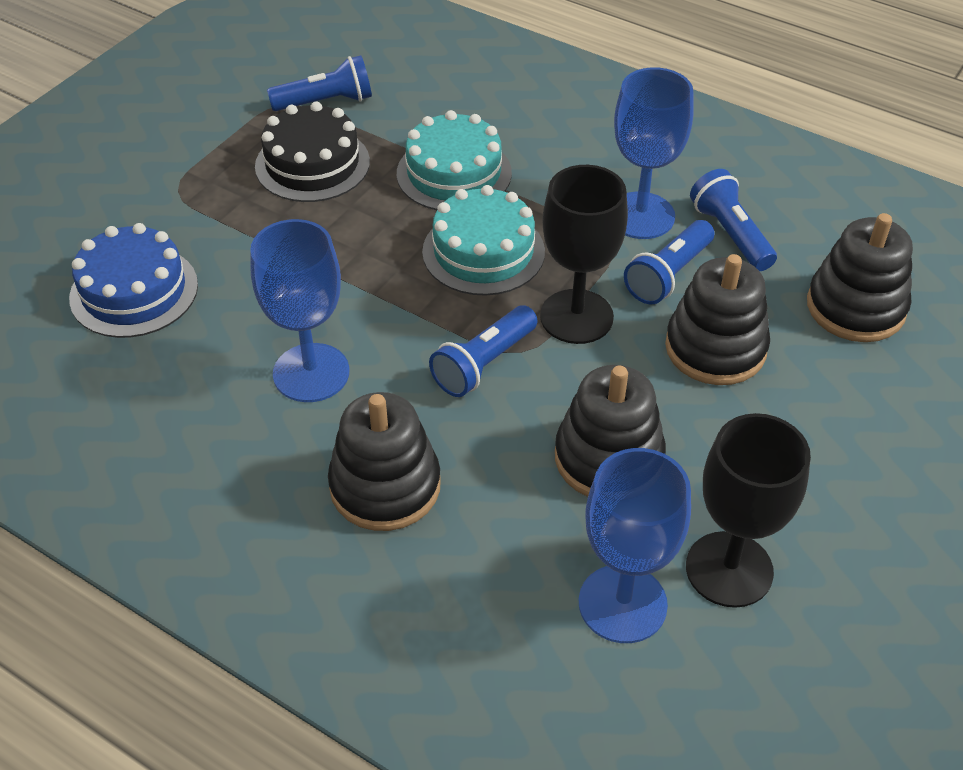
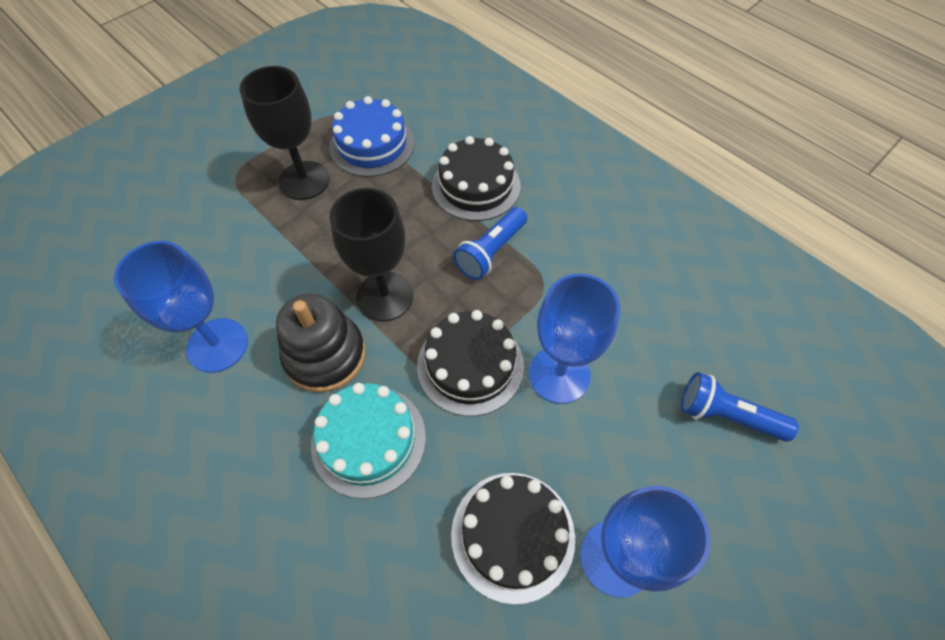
black cake: [255,102,370,202] = 1 -> [417,310,524,416] [432,136,521,221] [451,473,575,605] = 3
black stacking toy: [328,392,441,531] [555,365,666,497] [665,254,770,385] [807,213,913,342] = 4 -> [276,293,365,392] = 1
blue flashlight: [267,55,372,111] [429,305,537,397] [624,220,714,304] [690,169,777,271] = 4 -> [453,207,527,280] [681,372,799,442] = 2
turquoise cake: [397,110,512,210] [422,185,545,296] = 2 -> [311,383,426,499] = 1

